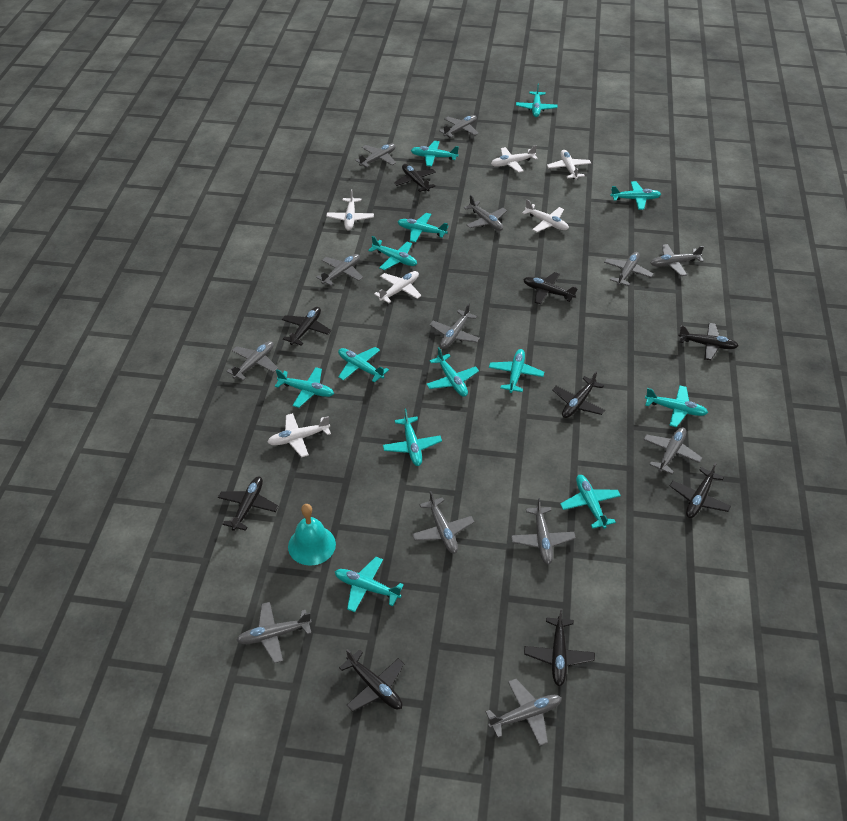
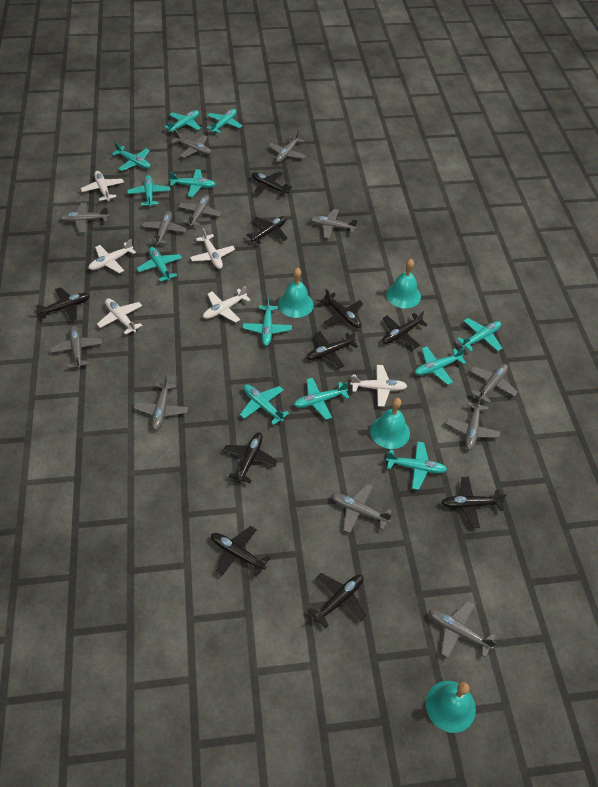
black plane: [218,476,278,531] [282,307,331,346] [339,649,404,712] [394,164,435,192] [523,272,577,304] [524,609,595,686] [552,371,605,418] [670,462,731,518] [678,323,739,360] = 9 -> [35,287,90,321] [211,526,270,577] [223,432,278,483] [247,216,288,244] [252,171,292,196] [306,331,358,368] [308,573,366,628] [319,288,364,328] [382,311,427,348] [441,477,507,528] = 10
grey plane: [226,341,278,381] [236,602,312,663] [316,254,363,286] [355,144,396,168] [412,491,474,554] [430,303,480,349] [439,115,479,138] [464,195,507,231] [485,679,562,746] [511,498,576,565] [604,252,653,286] [643,427,702,474] [651,244,704,276] = 13 -> [50,326,102,368] [60,203,109,233] [134,375,188,430] [142,211,187,245] [171,130,211,158] [179,195,221,226] [268,130,306,163] [310,209,358,239] [331,484,392,533] [429,601,497,658] [446,396,500,450] [470,364,518,403] = 12
turquoise bell: [288,504,336,566] = 1 -> [278,268,314,318] [370,398,410,449] [386,259,421,308] [426,681,476,733] = 4
turquoise plane: [275,367,334,408] [335,557,404,612] [338,347,389,383] [368,236,417,270] [383,409,442,466] [398,213,449,243] [411,141,459,166] [426,347,479,397] [489,349,544,393] [516,83,558,117] [560,475,621,529] [610,181,661,210] [645,385,708,427] = 13 -> [112,142,150,171] [127,175,171,207] [137,247,182,281] [164,110,201,132] [169,169,216,197] [206,109,242,133] [240,384,289,425] [243,297,292,346] [294,378,350,420] [386,441,447,490] [415,346,466,385] [457,318,502,352] = 12

